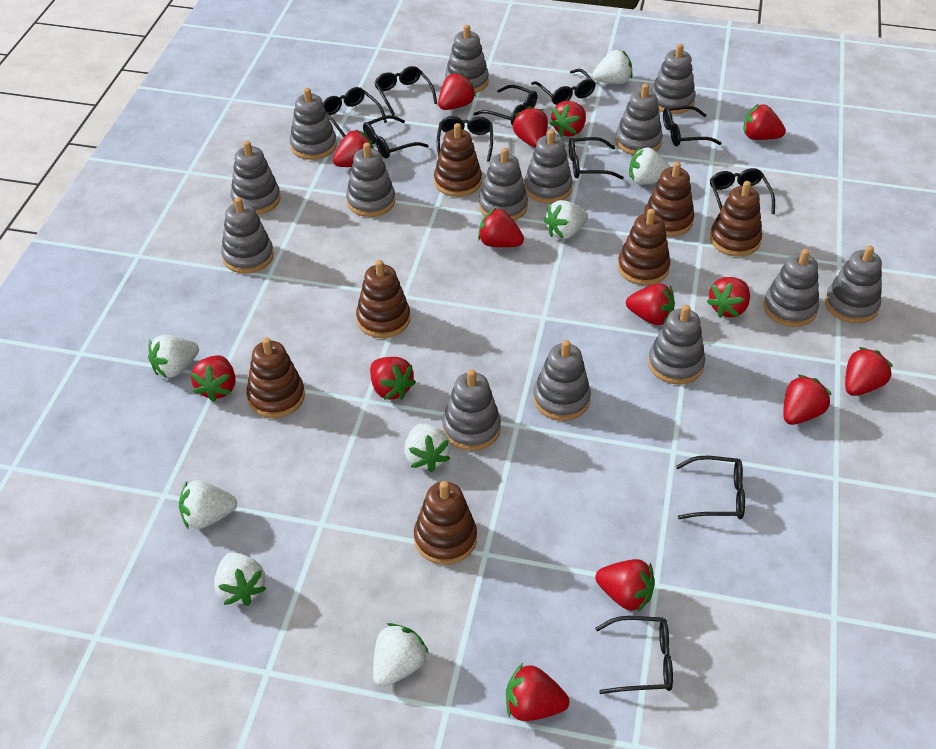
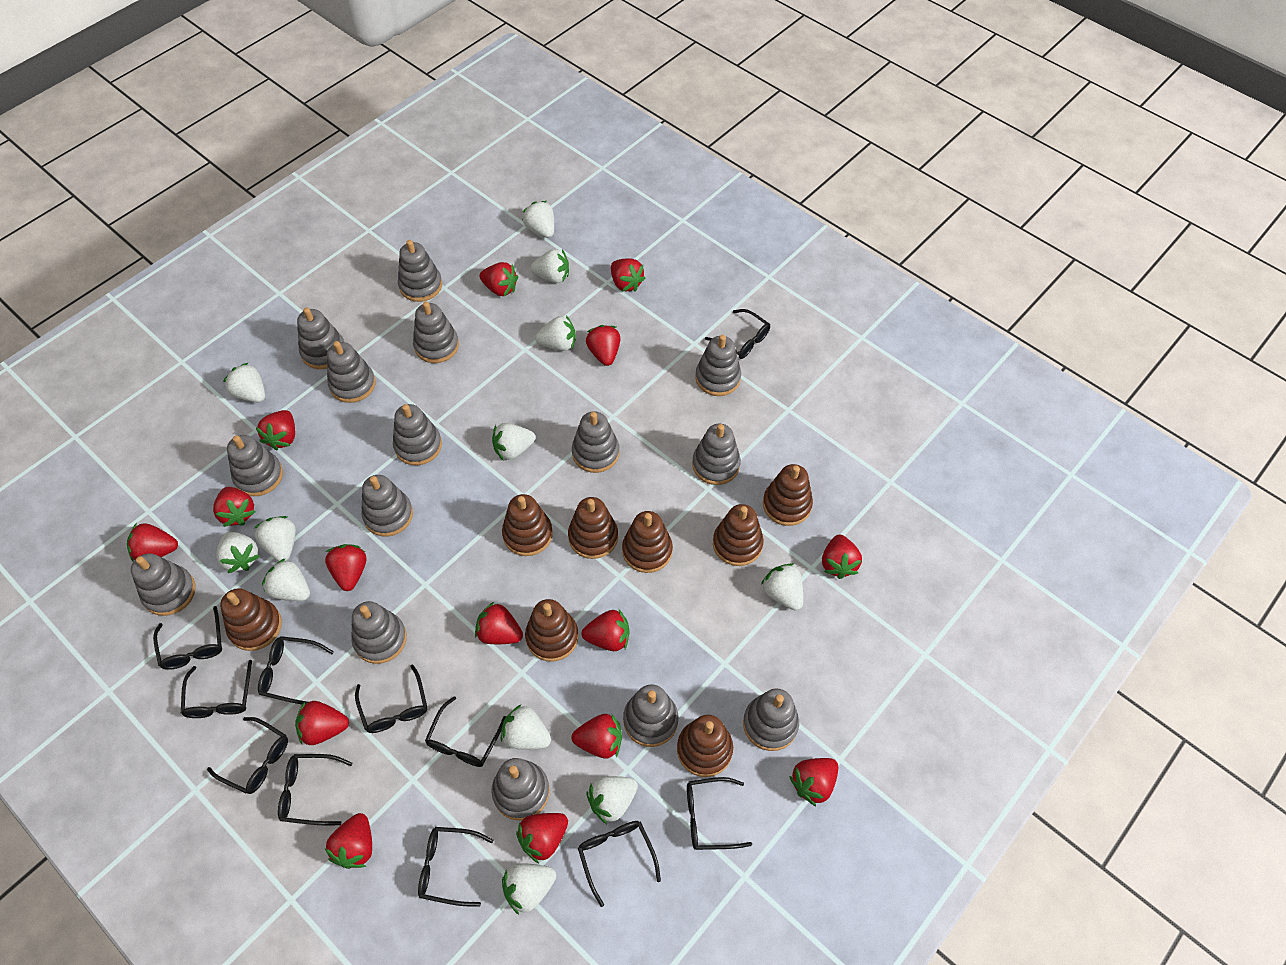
brown stacking toy: [246,337,305,418] [356,260,410,338] [414,481,477,565] [434,123,482,197] [618,209,670,285] [644,162,694,237] [710,181,762,257] = 7 -> [220,588,282,651] [502,494,553,556] [525,599,579,662] [568,497,618,559] [622,511,673,573] [677,715,733,777] [713,504,764,566] [763,464,813,526] = 8
grey stacking toy: [221,197,274,274] [230,141,281,215] [290,88,337,160] [346,143,395,217] [442,369,501,451] [445,25,489,93] [479,148,528,221] [524,130,573,203] [533,340,591,421] [615,84,663,155] [648,305,705,384] [651,44,696,114] [764,249,819,327] [825,245,882,323] = 14 -> [131,553,196,616] [227,435,283,496] [297,308,344,369] [327,341,376,403] [351,601,407,664] [361,475,413,536] [393,404,442,465] [398,240,442,302] [413,301,459,363] [491,758,550,821] [572,411,619,473] [623,684,678,747] [692,424,741,485] [695,335,741,396] [743,689,799,751] = 15
red strawberry: [191,355,236,402] [333,129,374,167] [370,357,416,400] [438,73,476,110] [478,208,524,247] [506,663,569,721] [512,106,548,148] [550,101,586,137] [595,559,655,613] [626,283,675,325] [707,277,750,318] [743,104,786,140] [783,374,831,425] [845,347,893,396] = 14 -> [127,523,178,562] [213,487,256,527] [255,410,295,450] [295,701,349,745] [324,813,372,869] [325,544,366,591] [475,602,523,644] [479,262,518,296] [516,813,568,863] [571,714,622,759] [582,610,630,651] [586,325,620,366] [611,259,646,292] [789,758,838,806] [822,535,862,579] = 15
white strawberry: [148,335,199,378] [179,480,237,529] [214,552,267,606] [373,623,429,687] [404,423,451,472] [544,200,588,240] [593,50,632,84] [629,147,671,185] = 8 -> [216,532,260,573] [223,363,265,402] [254,516,296,561] [262,558,310,601] [492,423,535,461] [500,704,551,750] [502,864,556,915] [522,201,554,238] [531,249,569,283] [535,315,576,351] [586,776,638,824] [761,563,803,610] = 12

